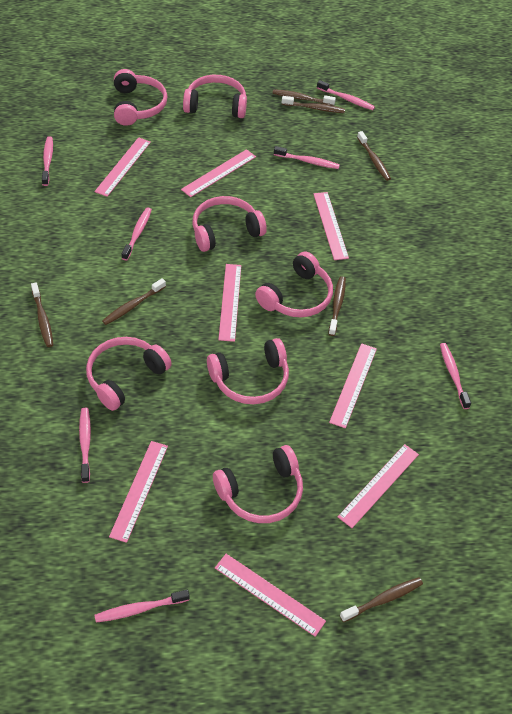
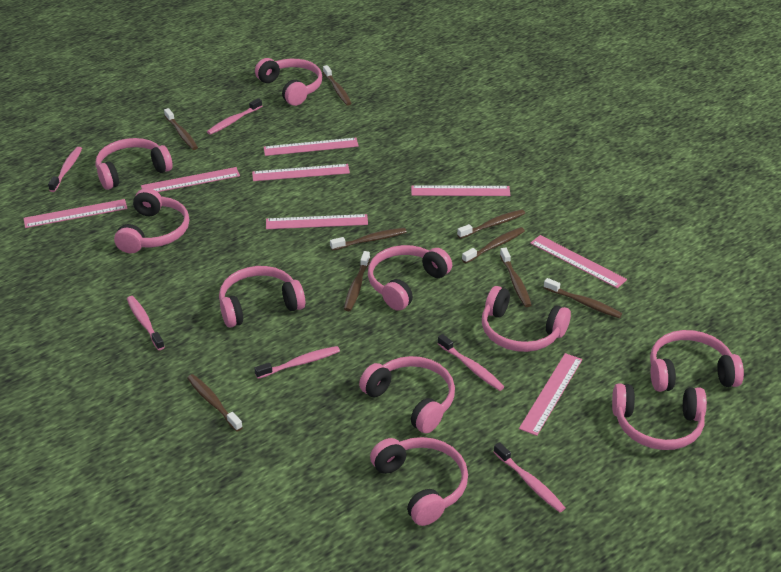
brown toothbrush: [31,282,53,347] [102,278,166,325] [272,89,336,106] [282,96,345,113] [328,276,346,336] [340,577,423,622] [357,131,391,181] = 7 -> [164,108,198,150] [187,374,243,431] [323,65,352,106] [330,228,407,251] [344,251,370,311] [457,209,525,239] [462,227,525,263] [500,247,531,307] [544,278,622,318] = 9
pink headphones: [86,337,172,411] [114,69,168,126] [183,75,247,118] [192,196,267,252] [207,338,289,404] [213,445,303,523] [255,252,333,317] = 7 -> [96,138,173,190] [114,188,189,253] [219,266,305,328] [255,58,322,106] [359,356,455,433] [368,245,452,311] [370,437,468,526] [482,286,571,352] [612,383,707,450] [650,330,744,392] = 10
pink toothbrush: [42,136,53,186] [79,408,91,483] [95,590,190,623] [122,207,152,260] [274,146,340,169] [317,80,375,110] [440,343,471,409] = 7 -> [48,147,82,192] [127,296,165,350] [207,98,262,135] [254,346,340,379] [438,334,505,391] [494,442,565,512] = 6

